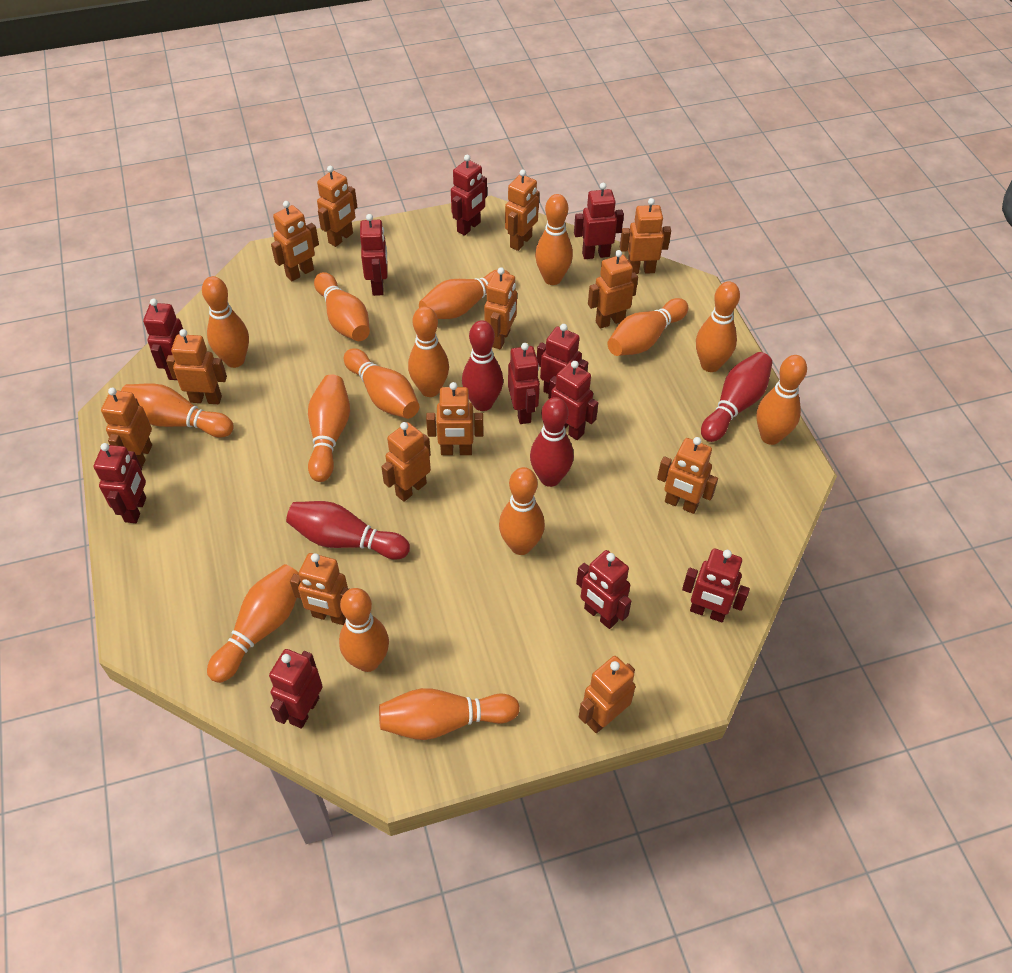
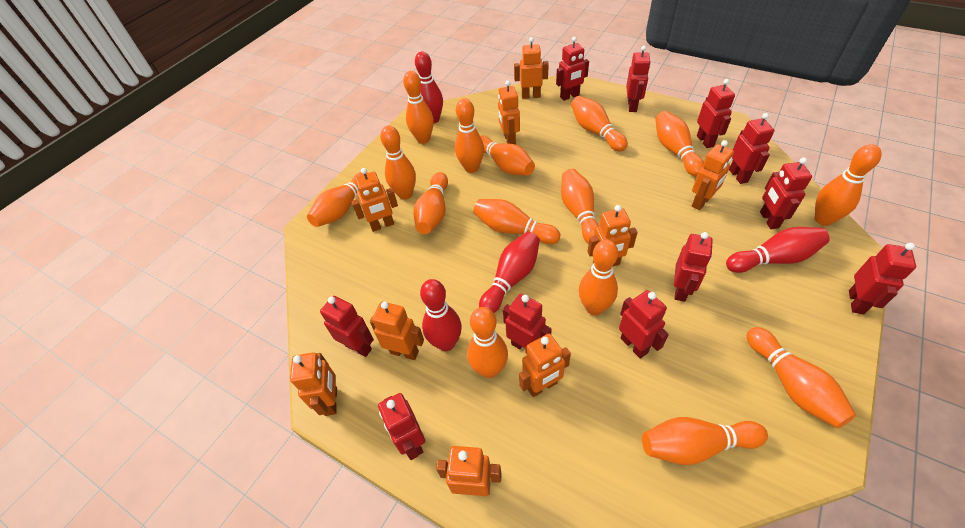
orange robot: [101,388,152,467] [166,329,227,404] [271,201,319,281] [290,553,349,625] [317,166,357,247] [381,422,431,502] [426,382,483,455] [484,267,517,349] [505,169,540,251] [579,656,636,733] [588,250,638,329] [620,198,671,274] [657,437,718,514] = 13 -> [290,352,337,416] [352,168,398,232] [370,301,424,360] [436,446,502,496] [498,80,520,145] [514,37,549,99] [519,334,571,397] [588,205,637,266] [692,140,734,210] = 9

